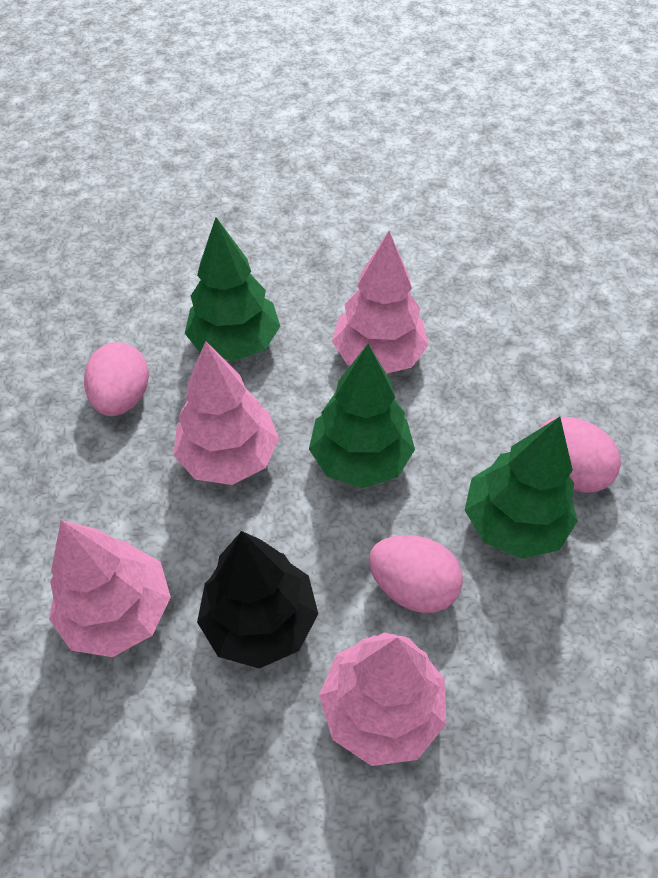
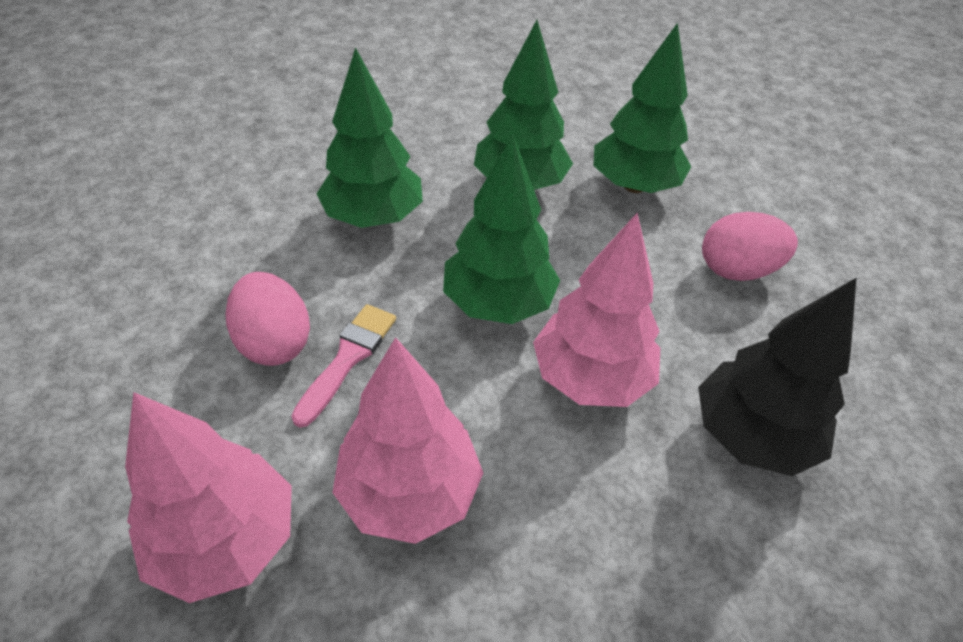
green tree: [185,217,280,361] [309,344,415,488] [465,417,578,559] = 3 -> [317,47,423,228] [443,135,560,324] [474,20,573,190] [594,23,691,193] = 4
pink brush: none = 0 -> [291,304,396,428] = 1
pink egg: [84,342,149,416] [369,535,463,613] [541,417,621,493] = 3 -> [226,272,310,366] [702,212,798,281] = 2
pink tree: [49,520,171,657] [173,341,279,485] [319,632,446,766] [332,231,429,374] = 4 -> [125,392,292,603] [332,337,483,544] [533,213,660,407] = 3

